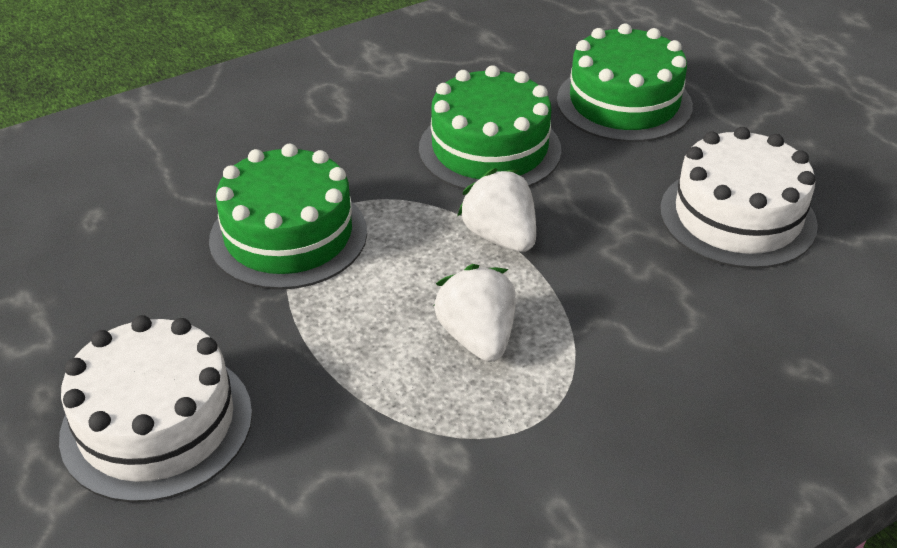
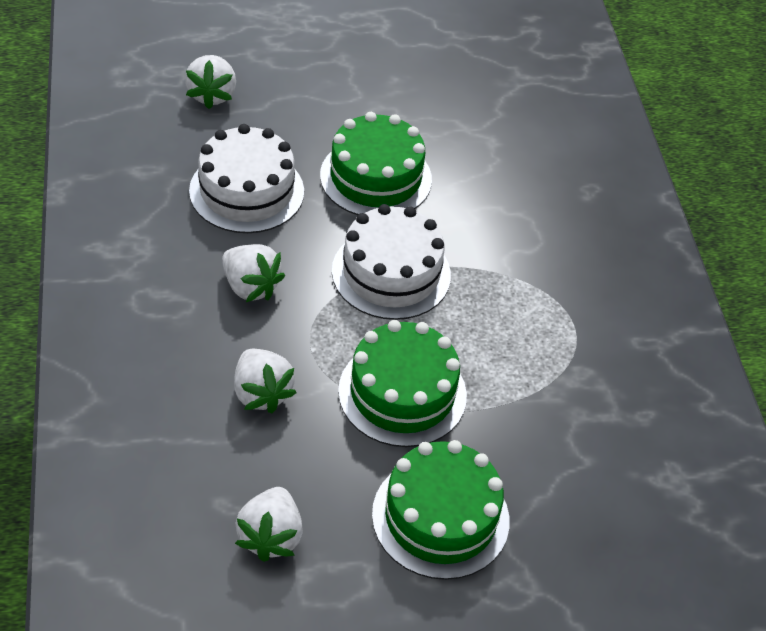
white strawberry: [434,264,516,362] [457,168,536,252] = 2 -> [185,55,236,109] [222,244,285,302] [234,349,297,413] [235,487,303,562] = 4

